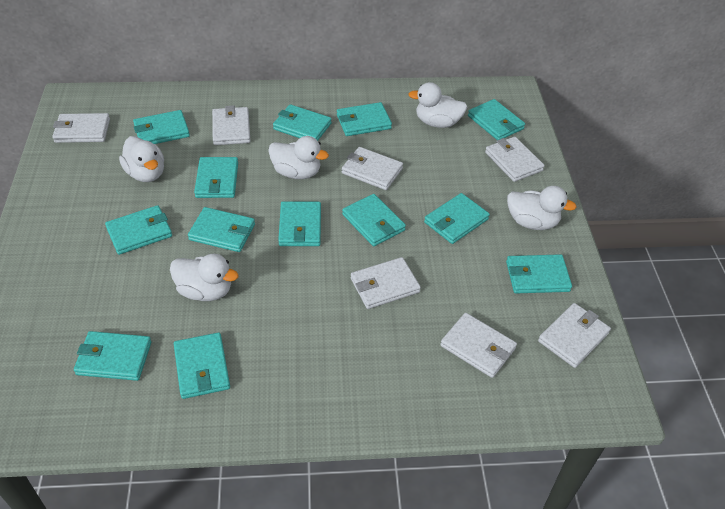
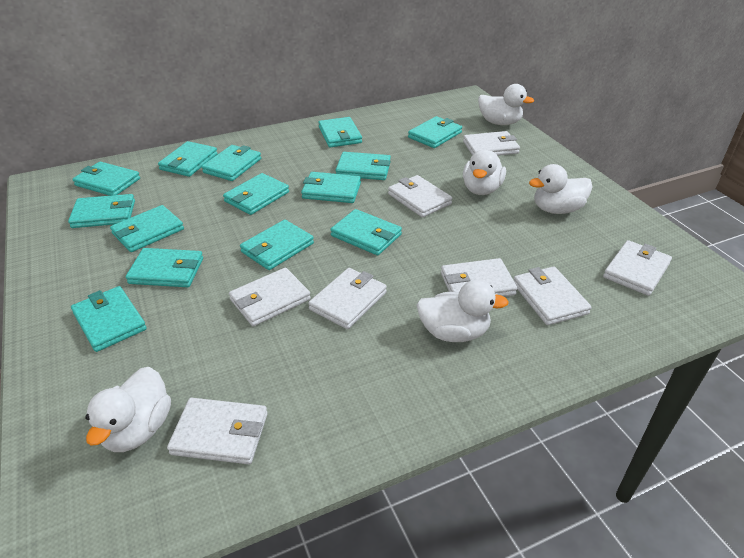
turquoise wallet: [74,331,151,381] [105,205,172,255] [133,110,190,144] [174,333,230,399] [188,207,255,252] [194,157,238,198] [273,104,332,141] [278,201,321,246] [337,102,392,136] [342,194,406,246] [424,193,490,244] [468,99,525,140] [506,254,572,293] = 13 -> [68,194,135,228] [71,286,147,352] [73,161,140,196] [110,205,184,252] [126,248,203,287] [158,141,218,177] [202,145,261,181] [223,173,289,215] [240,220,314,270] [301,172,361,203] [318,117,362,147] [330,209,402,255] [336,152,391,180] [408,116,462,148] = 14
white wallet: [52,113,110,143] [212,105,250,145] [342,147,403,190] [351,257,421,309] [440,313,517,378] [485,137,545,182] [538,303,611,368] = 7 -> [167,398,268,464] [229,268,311,326] [308,268,387,329] [388,175,453,217] [441,258,517,297] [463,131,520,156] [514,266,592,325] [603,240,672,296] = 8

